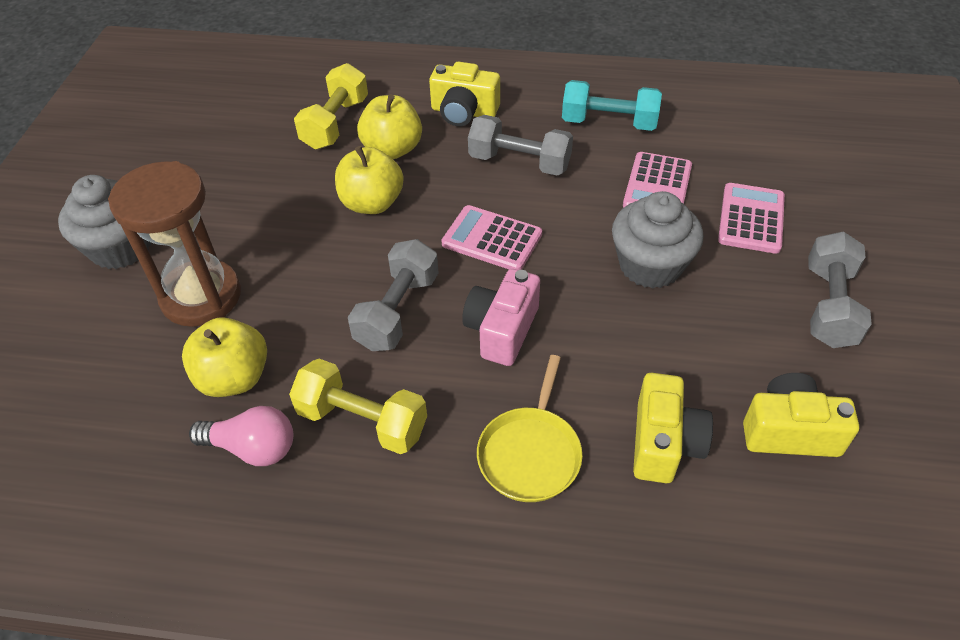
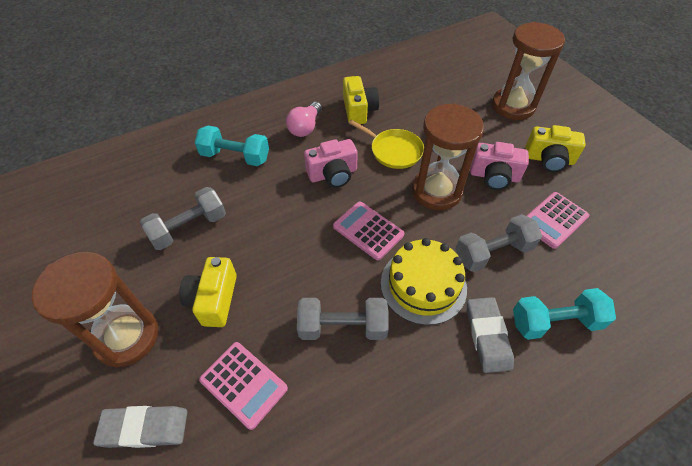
brown hourglass: [108,161,241,327] = 1 -> [32,252,158,368] [412,103,484,210] [492,22,565,120] = 3
grey cupcake: [58,175,151,269] [612,191,703,289] = 2 -> none = 0
grey eraser: none = 0 -> [93,406,187,448] [467,297,514,373] = 2
pink camera: [462,269,540,366] = 1 -> [304,139,358,188] [470,142,529,190] = 2
turquoise dumbbell: [562,80,662,131] = 1 -> [195,126,269,166] [513,288,616,340] = 2
yellow apple: [182,317,267,397] [335,146,404,214] [357,94,422,159] = 3 -> none = 0
yellow cake: none = 0 -> [381,238,467,325] = 1
yellow dumbbell: [289,359,427,454] [294,63,368,149] = 2 -> none = 0

